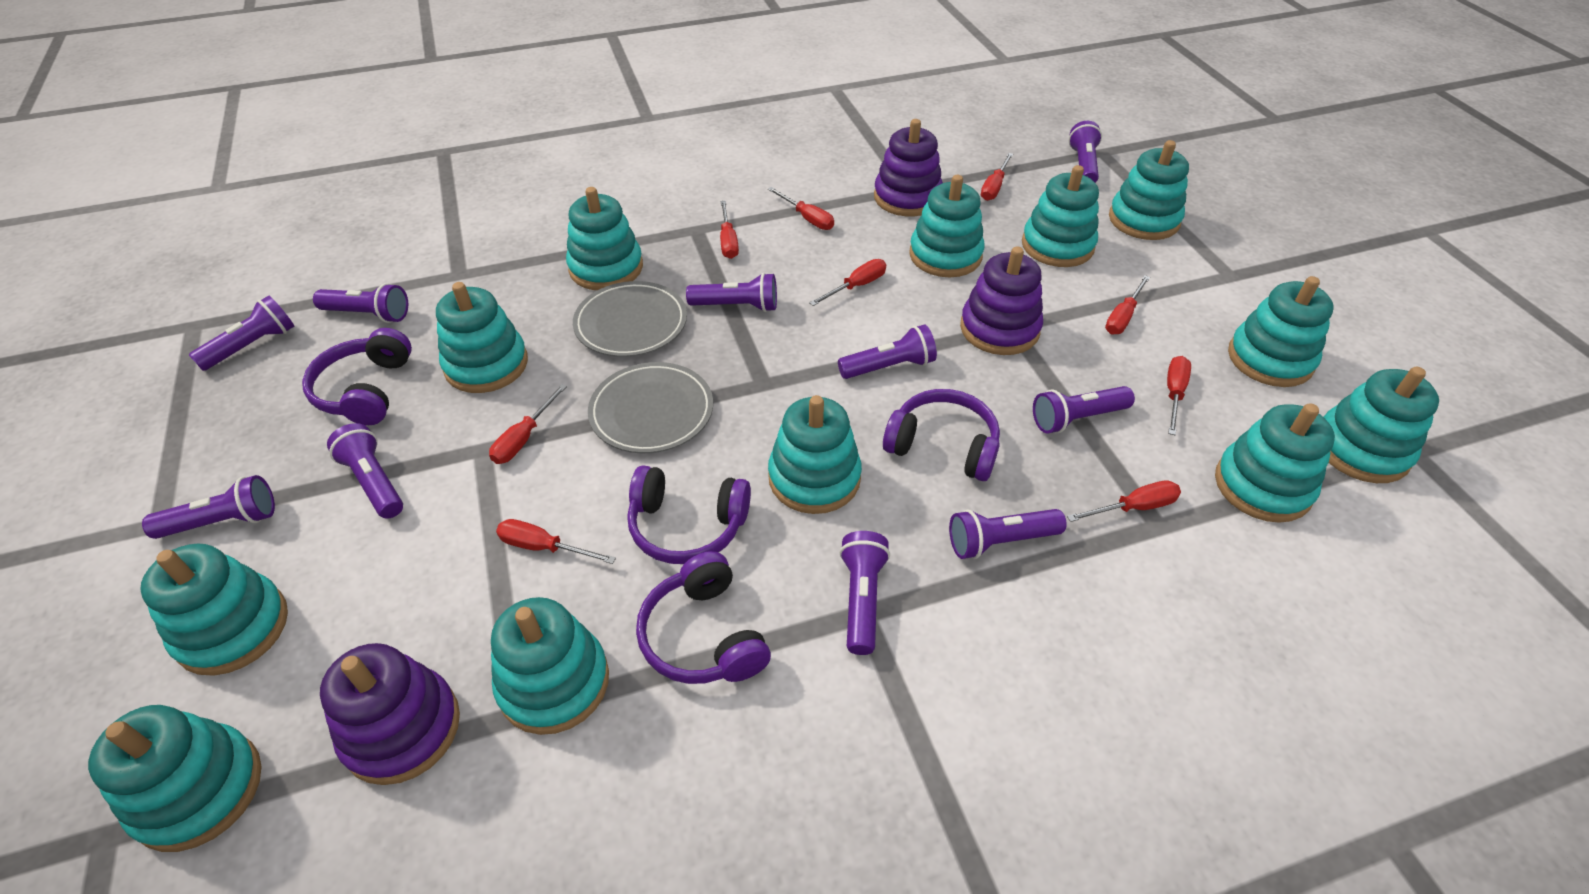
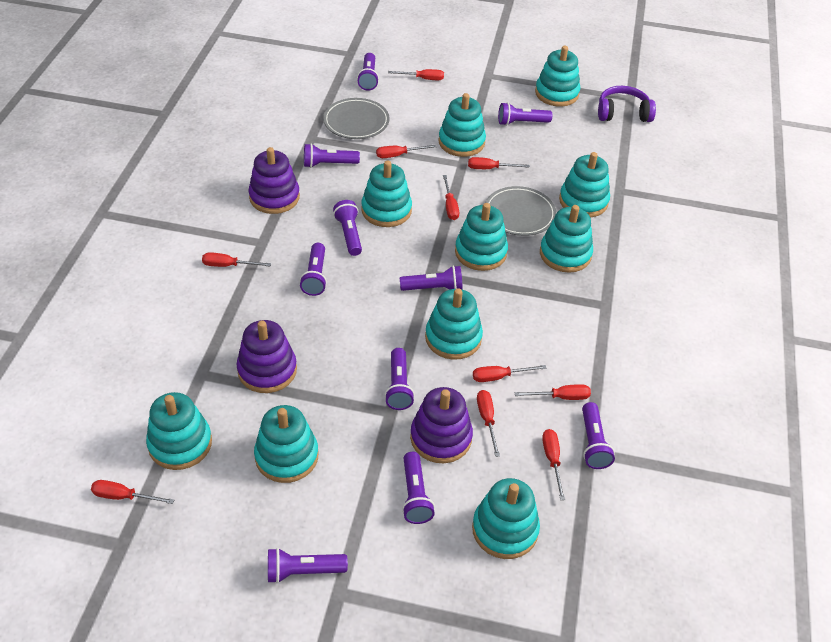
purple headphones: [302,328,412,425] [627,465,751,564] [636,551,771,684] [883,389,1000,481] = 4 -> [598,86,656,122] = 1
red screwdriver: [489,384,567,464] [496,519,616,564] [720,201,739,259] [768,187,834,230] [809,259,886,306] [981,153,1013,201] [1067,480,1181,522] [1105,275,1150,335] [1167,356,1191,435] = 9 -> [91,480,174,504] [202,252,271,267] [376,145,436,158] [388,69,444,80] [443,175,459,220] [468,157,530,169] [473,365,547,382] [477,390,500,457] [515,384,591,400] [542,429,565,500] = 10
turquoise stacking toy: [88,705,261,852] [140,543,288,676] [436,282,528,393] [491,597,609,735] [566,187,643,290] [768,395,862,514] [909,175,985,277] [1022,165,1099,267] [1109,140,1189,240] [1215,403,1335,523] [1228,276,1334,387] [1324,367,1439,483] = 12 -> [146,392,212,470] [254,405,318,483] [361,160,412,227] [425,288,483,360] [438,93,486,157] [455,203,508,271] [472,478,540,559] [535,46,580,107] [540,205,593,273] [559,152,610,217] = 10

